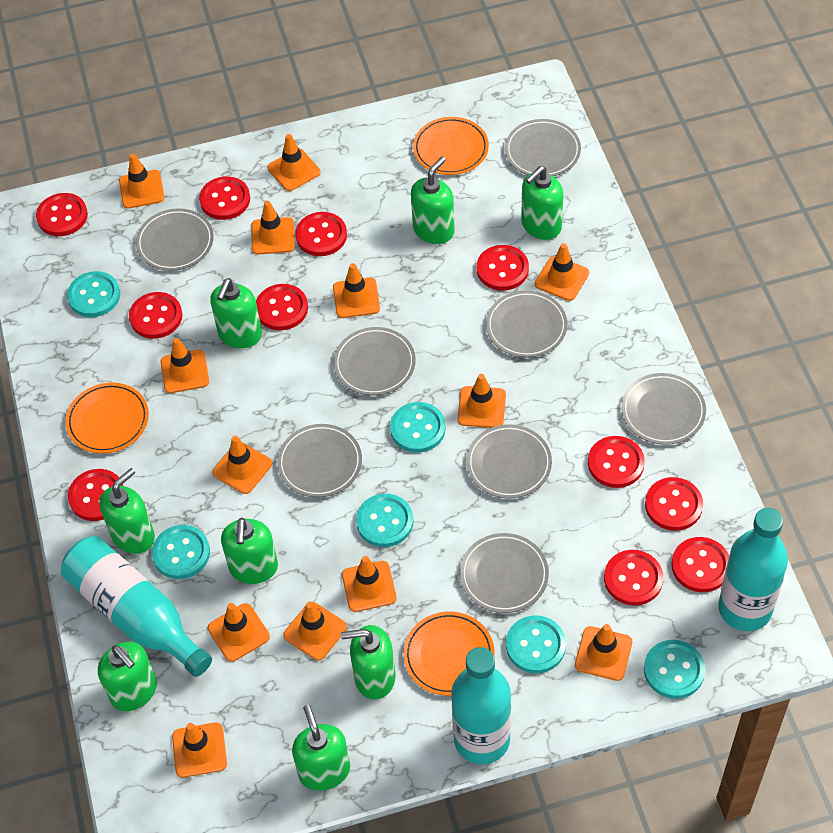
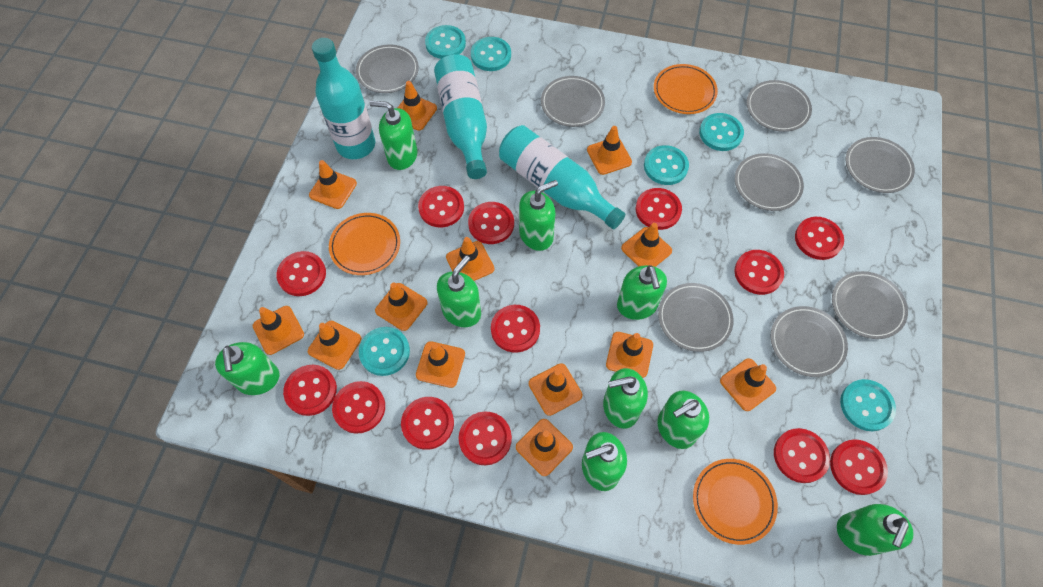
green soap dispenser: [98,641,157,711] [99,468,155,554] [210,278,262,348] [221,518,278,584] [292,705,350,791] [341,625,396,700] [411,156,455,244] [521,166,563,240] = 8 -> [215,342,279,395] [370,101,417,170] [437,255,481,327] [519,180,558,251] [582,432,627,491] [603,368,648,429] [617,265,667,320] [657,390,709,449] [837,504,914,556] = 9
red button: [36,193,88,236] [68,469,123,521] [129,292,183,339] [199,176,250,220] [256,284,308,330] [295,212,347,256] [477,245,529,291] [588,436,645,488] [604,550,663,606] [645,477,703,531] [671,537,729,592] = 11 -> [277,251,326,296] [283,365,337,416] [332,381,385,434] [401,397,454,450] [418,186,464,227] [459,411,512,465] [468,202,514,244] [491,305,540,353] [636,188,682,230] [734,250,784,295] [774,428,830,483] [795,217,844,260] [830,439,888,495] = 13

